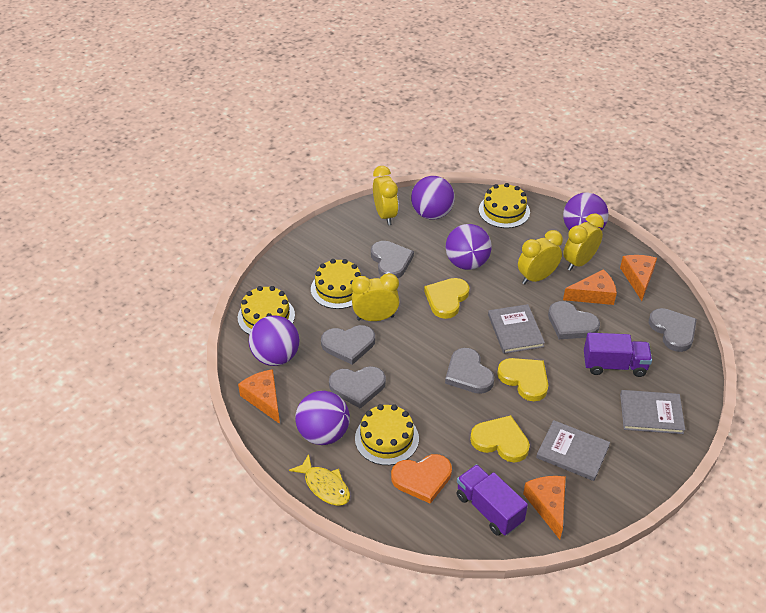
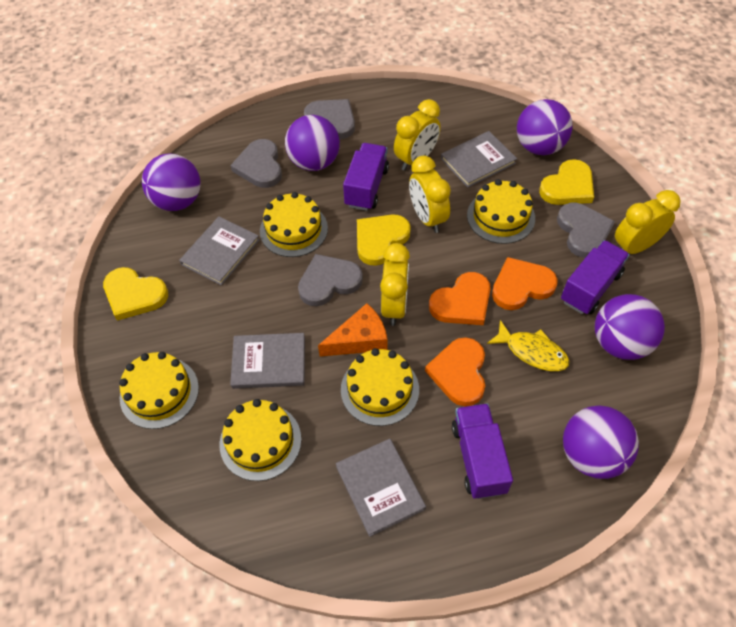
grey book: [488,304,545,354] [536,420,610,481] [620,390,685,434] = 3 -> [179,217,259,285] [230,333,305,389] [336,439,426,537] [441,131,517,188] = 4
grey heart: [321,325,375,365] [329,366,386,409] [371,241,414,278] [445,348,494,394] [548,301,600,339] [649,308,697,352] = 6 -> [230,139,282,188] [298,254,363,306] [304,99,355,139] [557,203,615,258] = 4
orange cheese: [238,369,280,424] [523,476,566,539] [563,269,617,305] [620,255,657,301] = 4 -> [318,303,388,357] = 1
orange heart: [391,454,452,504] = 1 -> [425,337,485,407] [429,272,491,325] [492,257,558,310] = 3
purple truck: [456,464,528,536] [584,333,652,377] = 2 -> [343,143,389,211] [452,403,513,499] [561,240,630,314] = 3
yellow cake: [238,286,295,335] [311,259,361,309] [355,404,419,465] [479,183,530,228] = 4 -> [119,352,199,429] [220,399,301,481] [260,192,328,257] [341,348,419,426] [467,179,535,244] = 5

